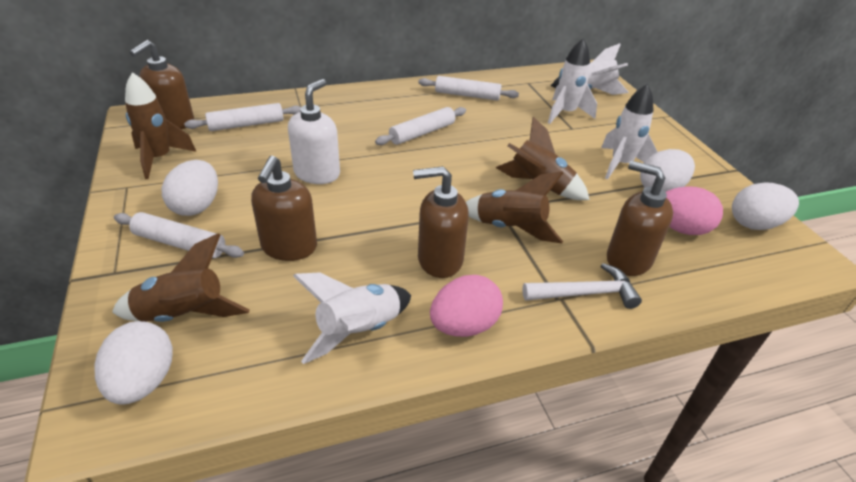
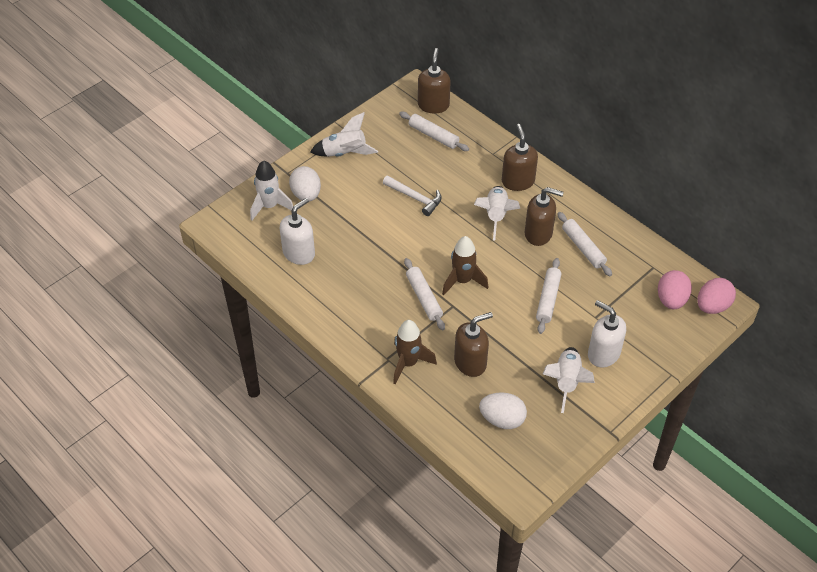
brown rocket: [112,234,250,322] [125,72,196,179] [466,171,563,243] [496,117,590,200] = 4 -> [393,320,437,384] [442,236,489,295] = 2
white egg: [95,321,173,405] [162,160,218,216] [640,149,695,192] [732,183,799,230] = 4 -> [289,166,321,202] [479,392,527,429] = 2
white soap dispenser: [288,79,340,184] = 1 -> [280,198,315,265] [588,300,626,367] = 2

